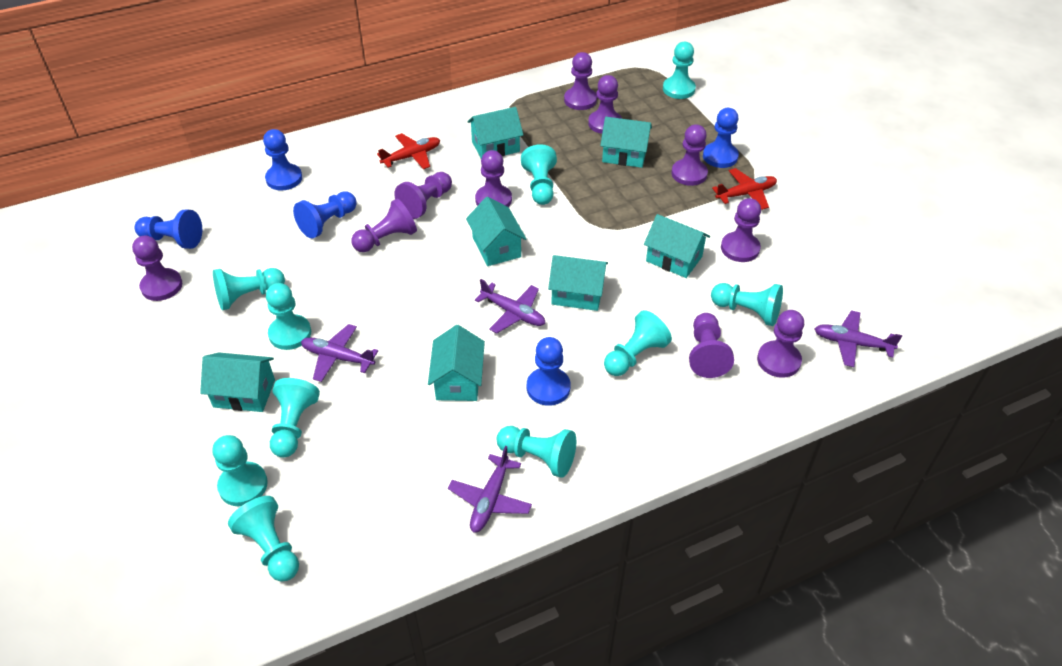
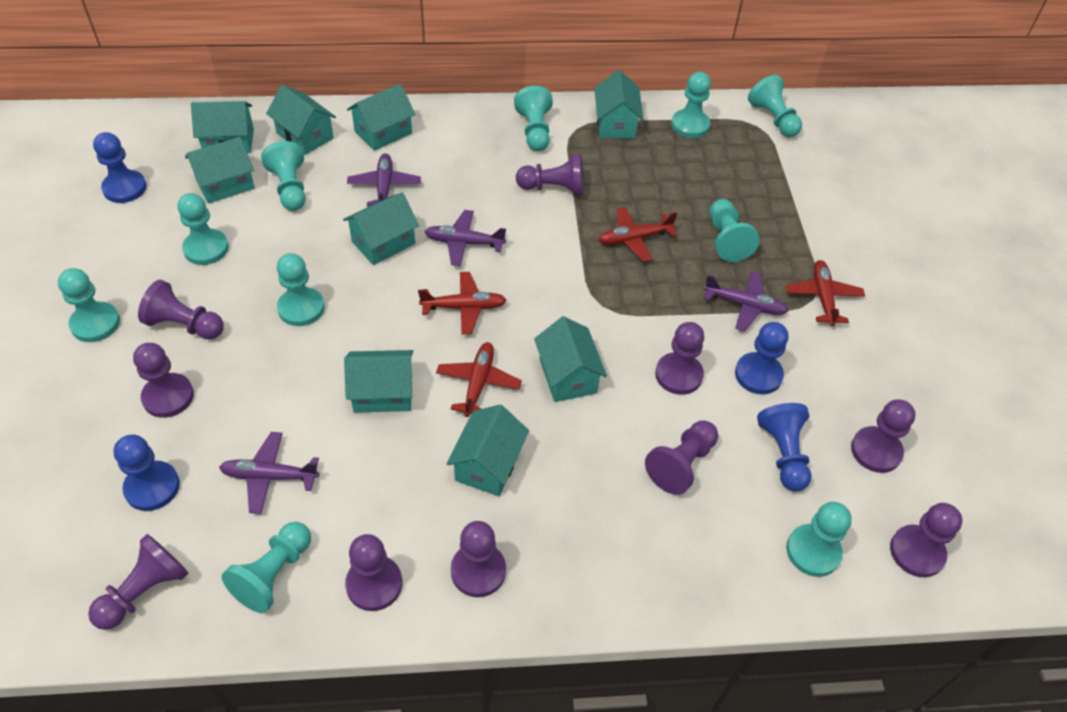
blue pawn: [135,210,202,249] [263,129,302,190] [293,191,357,238] [527,337,571,406] [703,108,739,168] = 5 -> [93,132,147,203] [114,435,180,511] [735,322,788,394] [757,403,812,491] = 4
red plane: [377,133,440,169] [712,168,777,210] = 2 -> [418,272,507,334] [436,342,522,417] [598,207,677,262] [785,260,865,326] = 4
turquoise house: [200,353,275,412] [428,325,485,401] [466,197,526,266] [467,107,523,159] [548,255,608,311] [600,117,652,168] [644,214,710,278] = 7 -> [185,137,255,204] [191,101,254,153] [266,85,336,155] [343,193,419,265] [344,350,413,413] [347,84,415,151] [446,405,529,496] [534,316,607,402] [594,70,644,139] = 9

